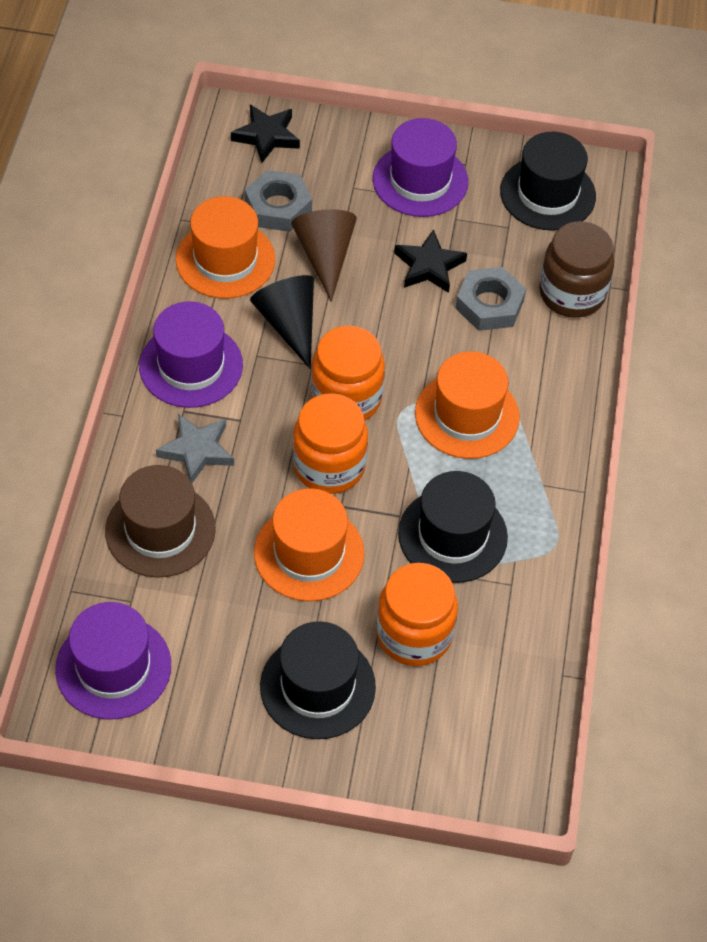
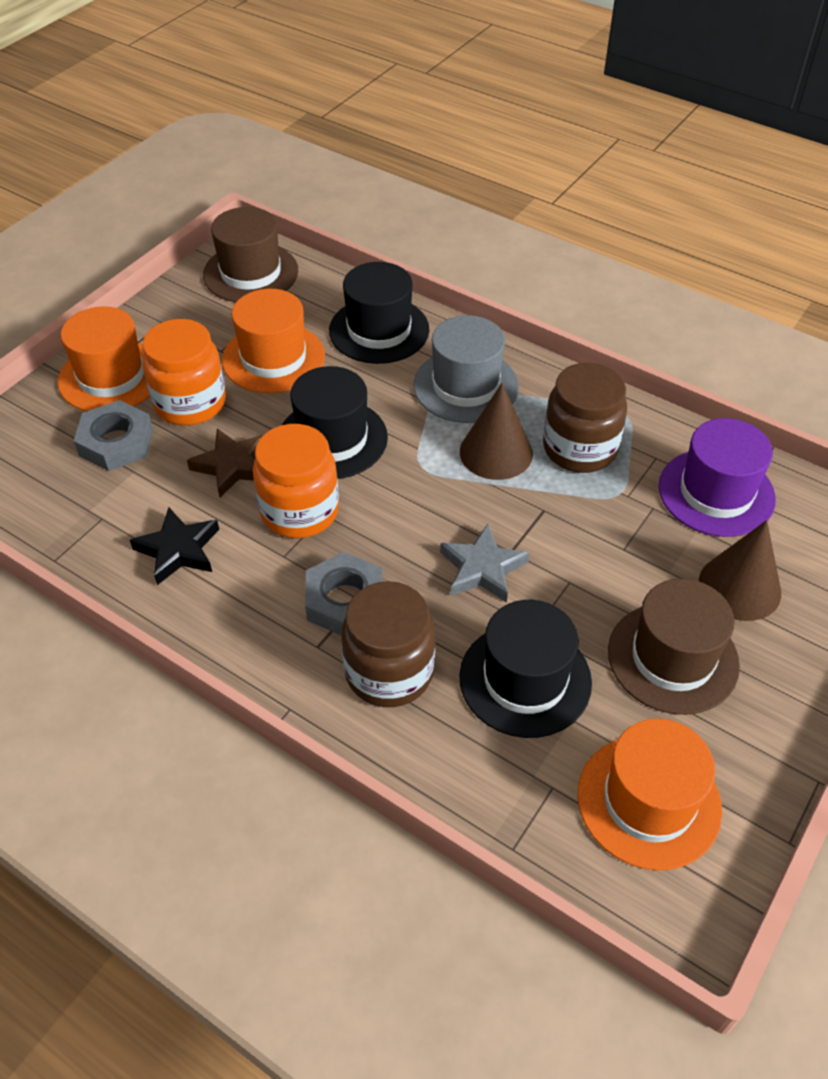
black cone: [250,275,314,369] = 1 -> none = 0
black star: [231,105,300,163] [394,229,467,293] = 2 -> [130,507,219,585] = 1
brown cone: [291,209,357,302] = 1 -> [460,383,533,480] [699,520,781,621] = 2
brown hat: [105,465,216,578] = 1 -> [203,207,298,302] [608,578,740,715] = 2
brown jar: [539,221,615,318] = 1 -> [341,581,435,707] [543,363,627,473] = 2
brown star: none = 0 -> [187,428,263,497] = 1
grey hat: none = 0 -> [413,315,519,423] = 1
orange jar: [293,393,368,494] [311,326,385,421] [376,563,458,666] = 3 -> [142,319,226,426] [253,424,339,538] = 2
purple hat: [55,602,171,720] [139,301,243,408] [373,118,468,217] = 3 -> [659,418,776,537] = 1

